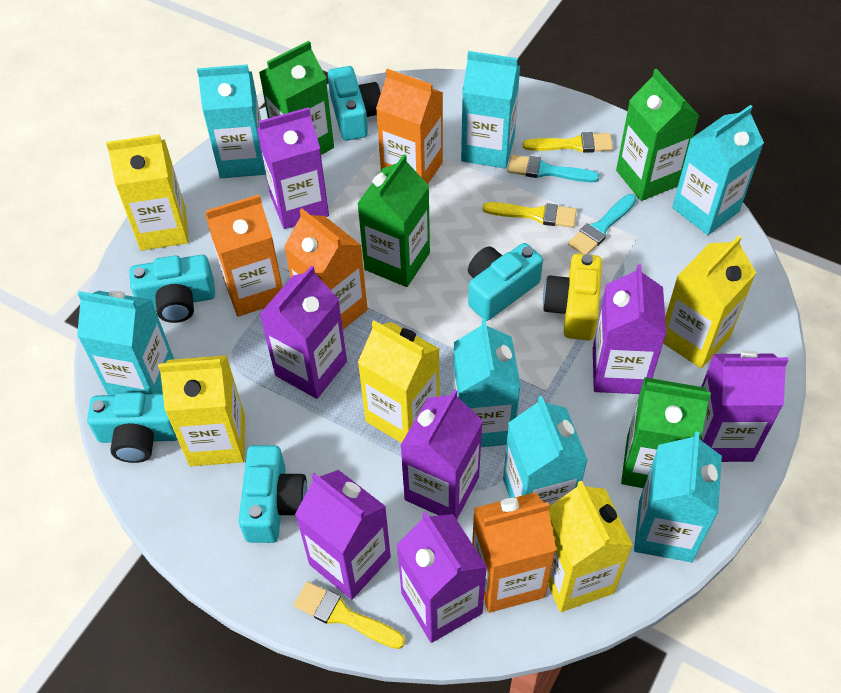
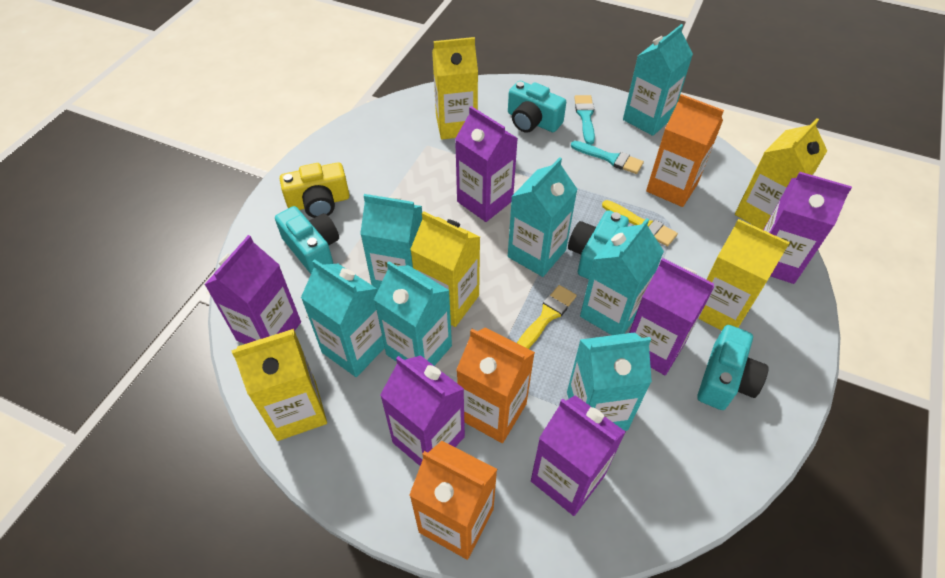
green carton: [259,41,334,155] [357,154,430,287] [616,69,699,201] [621,377,711,488] = 4 -> none = 0
orange carton: [205,195,283,317] [284,209,368,329] [376,69,443,184] [472,492,556,613] = 4 -> [409,441,497,560] [456,328,535,443] [646,94,724,207] = 3
purple carton: [257,107,329,229] [259,266,347,399] [295,470,391,600] [397,512,487,643] [400,389,483,520] [593,264,666,394] [701,350,788,462] = 7 -> [204,235,301,344] [380,355,465,466] [455,106,518,222] [531,395,626,516] [629,258,715,375] [763,172,852,284] = 6
turquoise camera: [87,392,178,463] [129,255,215,323] [239,445,308,543] [328,66,381,141] [468,243,543,321] = 5 -> [275,206,339,274] [508,81,566,133] [568,210,629,279] [697,325,769,410] = 4
yellow brush: [294,581,405,649] [482,202,577,227] [523,132,613,153] = 3 -> [517,285,577,349] [602,200,678,247] = 2

